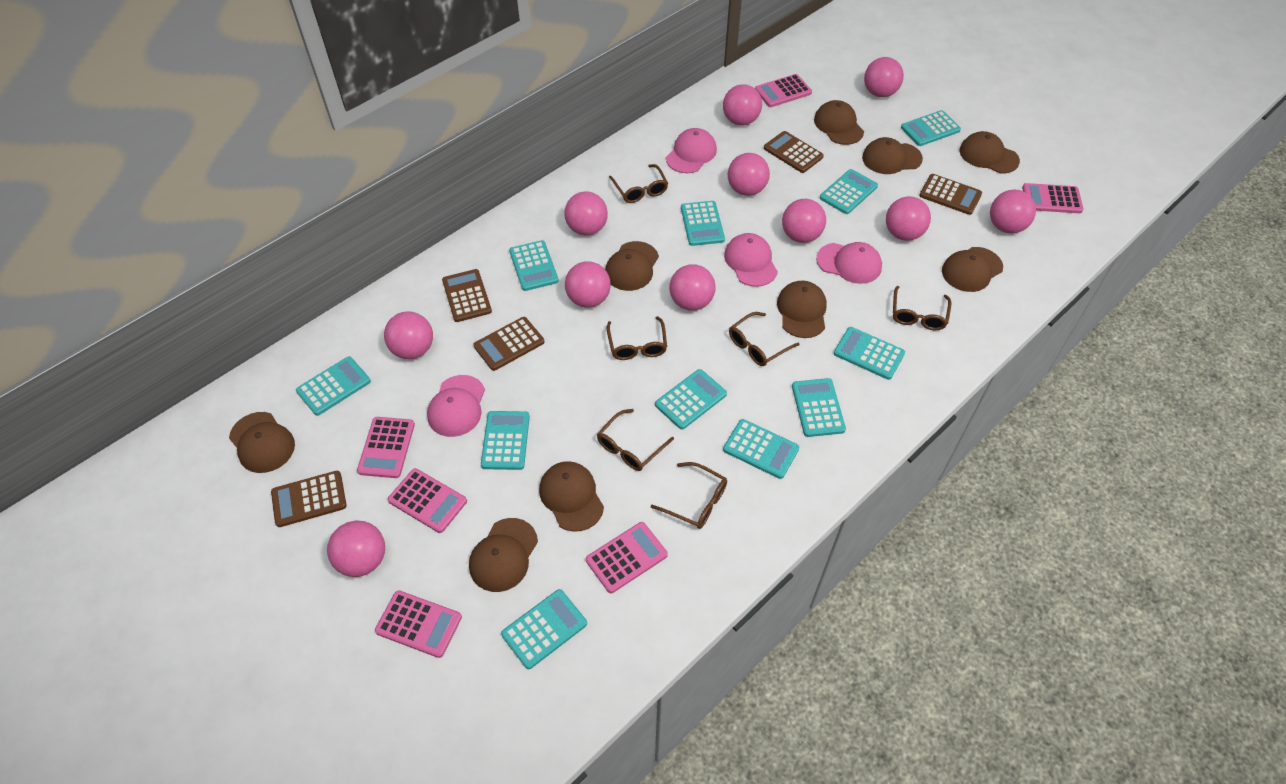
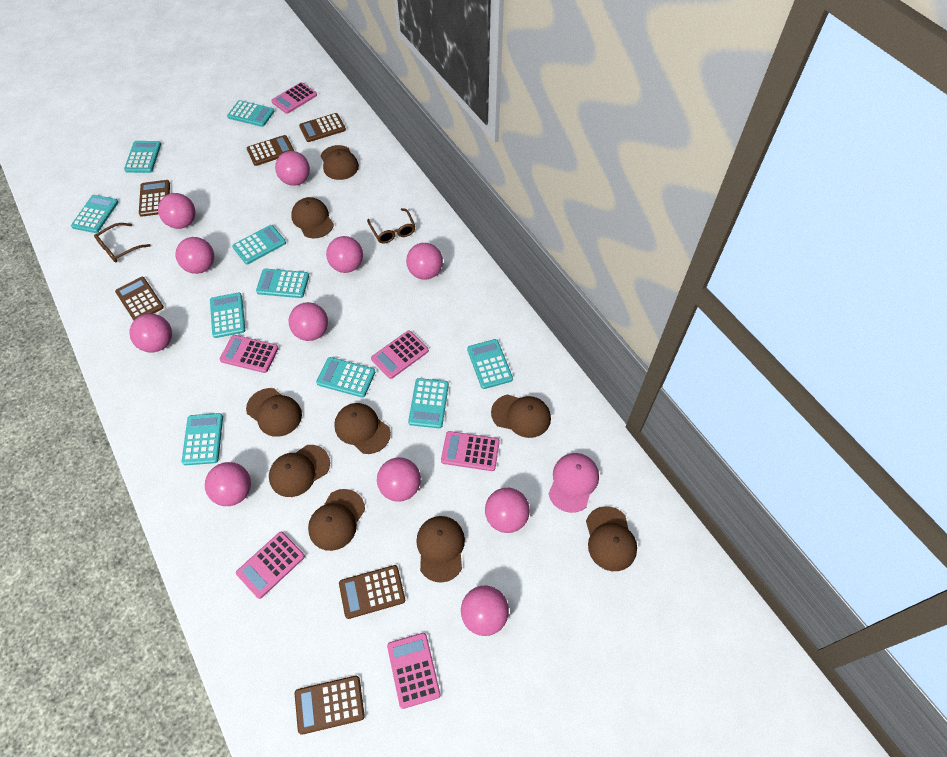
brown calculator: [271,471,347,527] [442,269,492,322] [474,317,544,371] [764,131,824,173] [919,174,982,215] = 5 -> [115,277,164,320] [139,180,170,217] [247,135,294,166] [295,676,365,735] [299,113,346,142] [339,565,405,619] = 6
brown glasses: [597,409,674,471] [607,316,667,360] [609,164,668,203] [651,462,727,529] [729,312,800,366] [893,286,951,330] = 6 -> [94,223,150,262] [367,208,415,243] = 2
pink cap: [427,375,485,437] [666,128,717,173] [724,233,778,287] [816,242,882,284] = 4 -> [549,453,599,513] = 1
turquoise calculator: [296,356,371,416] [481,411,530,470] [501,589,587,669] [509,240,559,291] [655,369,727,430] [681,201,725,246] [723,419,799,479] [792,378,846,437] [820,169,878,214] [834,327,905,380] [901,110,961,146] = 11 -> [71,195,118,233] [124,141,161,173] [182,413,223,465] [210,293,245,338] [227,100,275,127] [232,225,286,264] [256,269,309,298] [316,357,375,398] [408,378,449,428] [467,339,513,389] = 10

